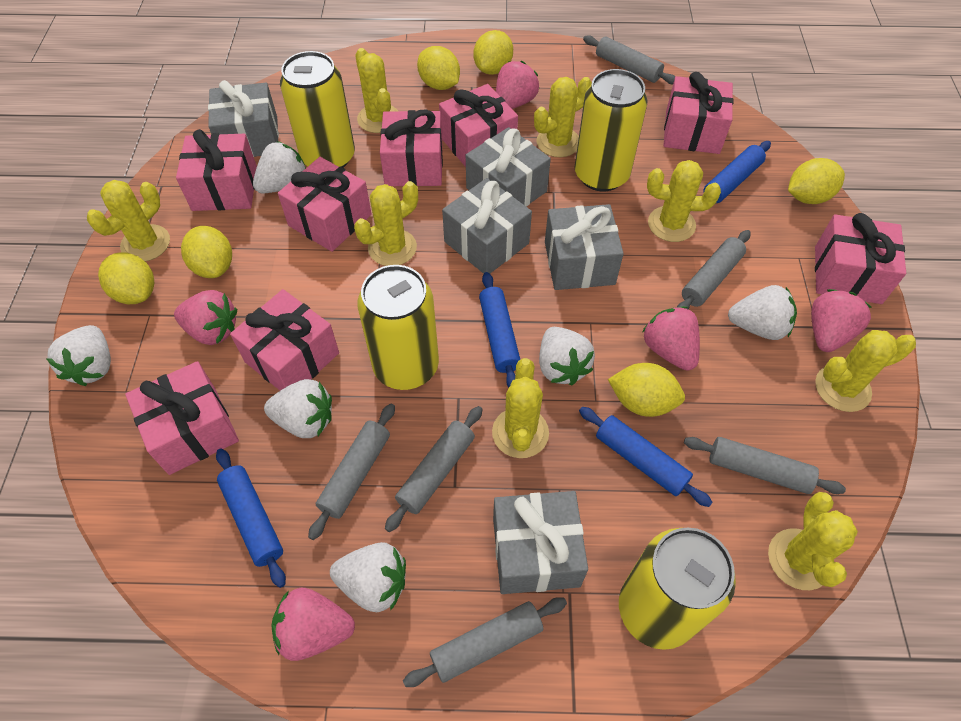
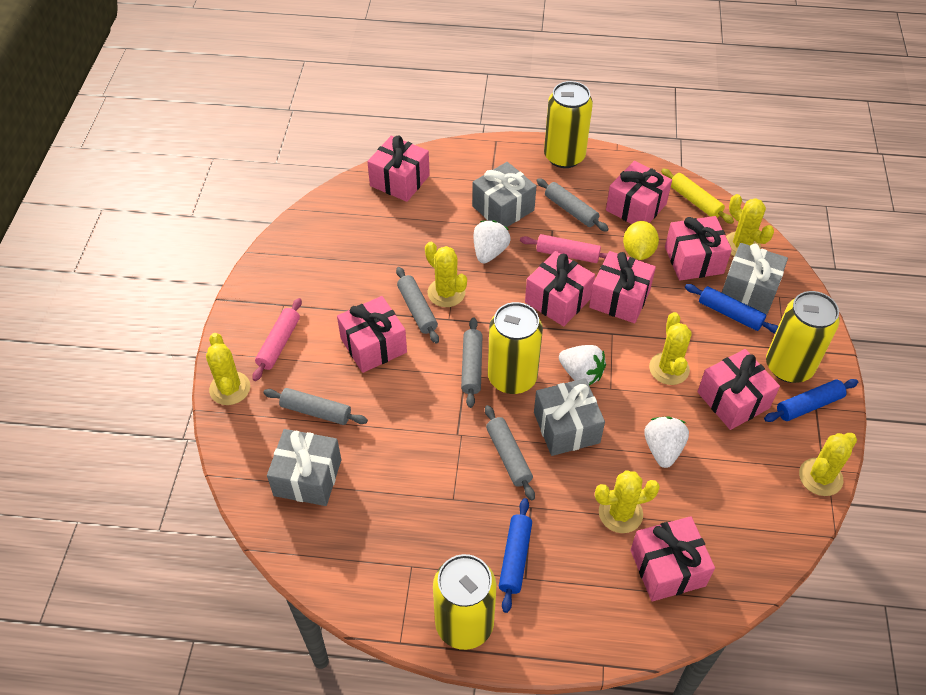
blue rolling pin: [216,448,286,588] [479,272,520,387] [579,407,713,507] [703,141,771,203] = 4 -> [499,498,532,613] [685,284,778,333] [764,379,858,422] = 3
grey gift: [208,80,279,157] [442,178,532,274] [466,127,551,207] [493,491,588,594] [545,204,624,290] = 5 -> [267,429,341,506] [472,162,536,227] [534,378,605,456] [722,243,788,314] = 4
grey rolling pin: [308,403,395,540] [385,406,483,532] [403,597,567,687] [583,35,676,84] [677,230,751,309] [684,437,846,494] = 6 -> [263,388,368,425] [396,267,439,344] [461,318,482,408] [485,405,535,501] [536,178,609,232] = 5
pink rolling pin: none = 0 -> [253,298,302,381] [520,234,608,263] = 2
pink strawberry: [174,290,237,345] [271,588,355,661] [496,61,539,109] [642,306,700,371] [811,289,872,352] = 5 -> none = 0
white strawberry: [47,325,111,386] [253,141,306,194] [264,379,332,438] [330,542,406,612] [539,327,595,385] [728,285,797,340] = 6 -> [473,220,510,263] [559,345,606,386] [644,416,689,468] = 3
yellow cactus: [87,180,170,262] [354,181,418,266] [355,48,398,133] [492,358,549,458] [534,77,592,157] [647,160,721,242] [768,492,858,590] [815,330,916,412] = 8 -> [206,333,250,405] [425,242,467,307] [595,470,660,533] [649,312,692,385] [726,194,774,256] [799,433,857,496] = 6
yellow lemon: [98,252,154,304] [181,226,232,278] [417,46,460,90] [473,30,513,75] [608,363,685,417] [788,158,845,204] = 6 -> [623,221,659,260] = 1
yellow rolling pin: none = 0 -> [661,168,734,224] = 1

